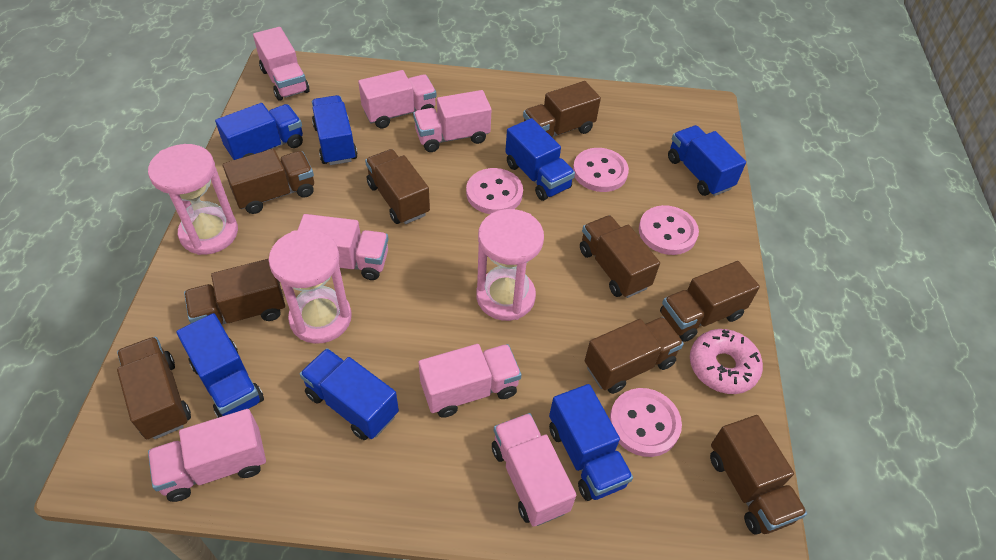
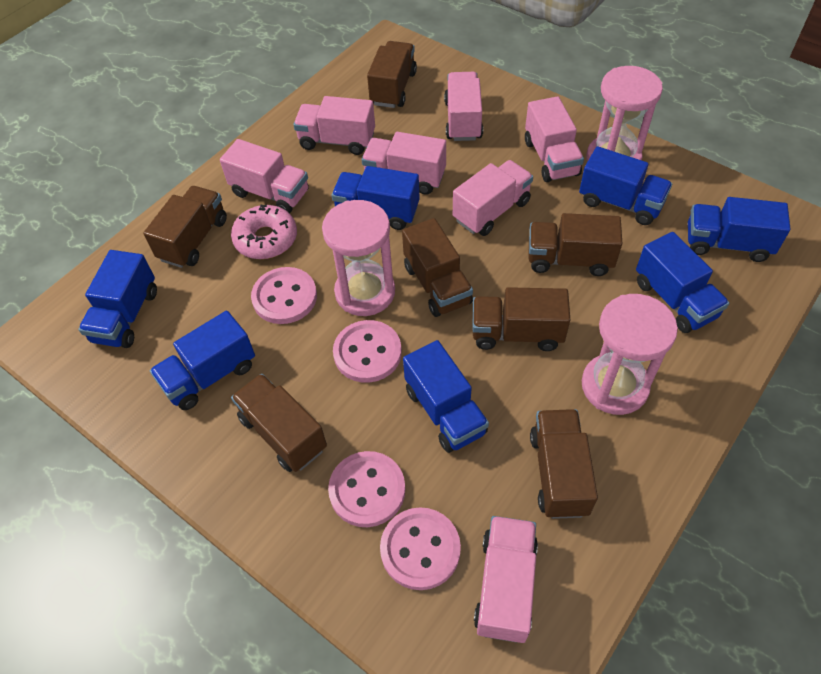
brown truck: [117,336,191,439] [184,259,285,325] [223,149,314,214] [365,149,430,224] [523,81,601,137] [580,215,660,298] [585,317,684,394] [660,261,760,342] [710,415,807,535] = 9 -> [143,186,227,268] [231,374,327,472] [367,41,417,108] [402,218,473,317] [473,287,570,351] [528,213,623,276] [530,409,598,519] = 7

